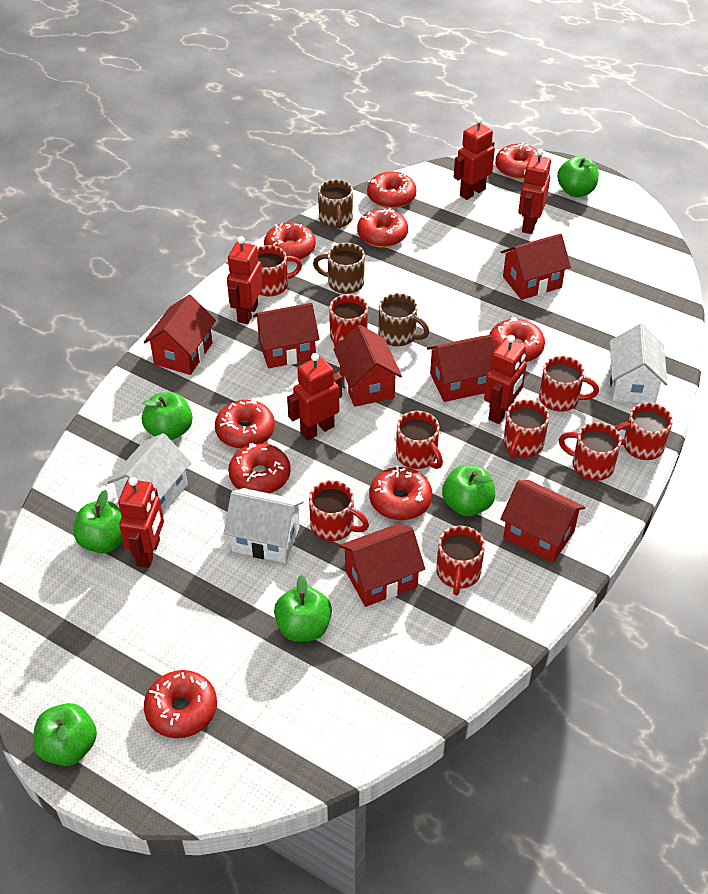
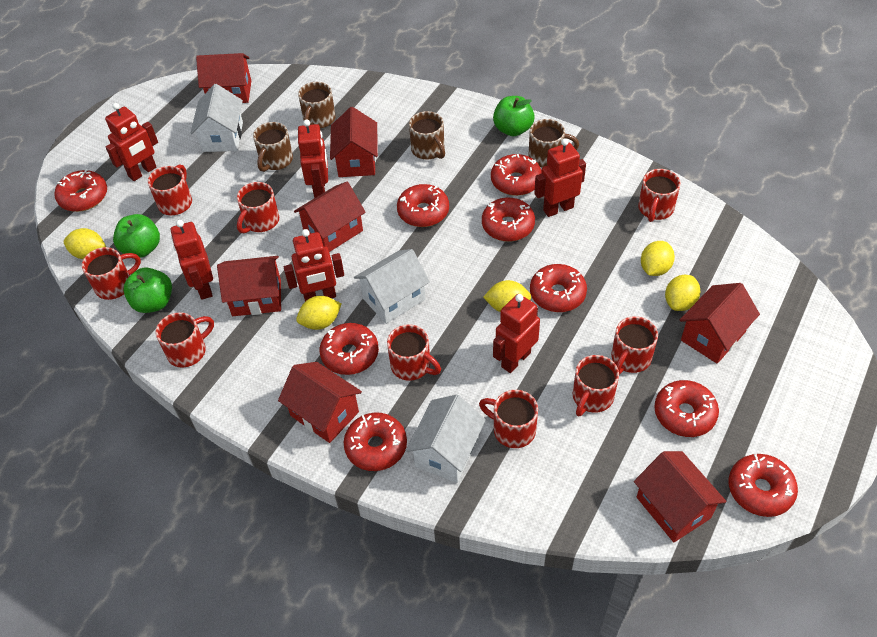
brown mug: [313,243,365,294] [318,179,353,229] [379,293,429,346] = 3 -> [253,122,293,172] [298,82,335,128] [409,111,445,160] [529,119,579,167] = 4
green apple: [33,703,97,766] [74,490,123,553] [142,392,193,440] [274,575,332,642] [442,465,495,516] [557,156,599,197] = 6 -> [113,214,160,258] [123,268,172,313] [493,96,535,136] = 3
yellow lemon: none = 0 -> [64,228,106,259] [296,296,342,330] [483,280,531,312] [641,241,675,276] [665,275,700,311] = 5

